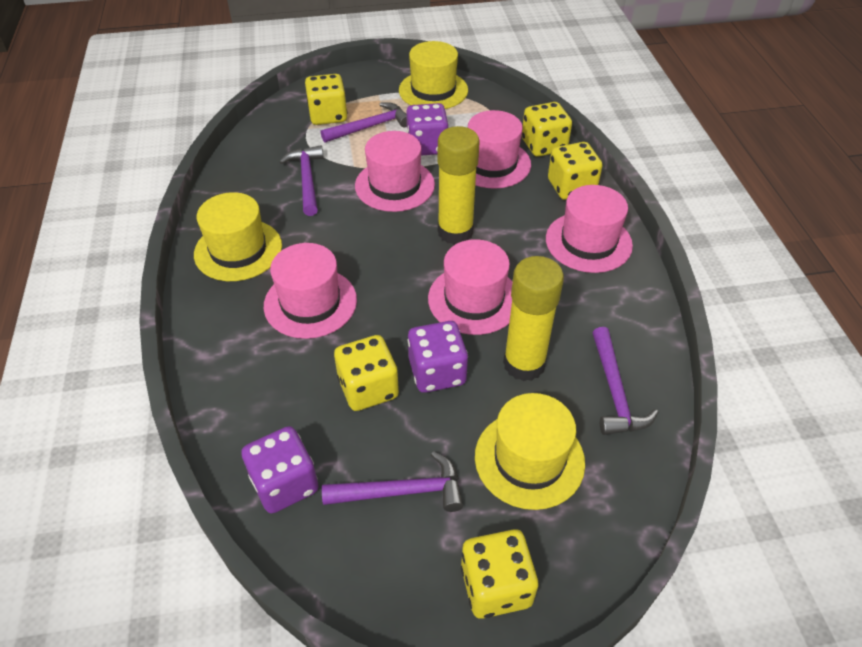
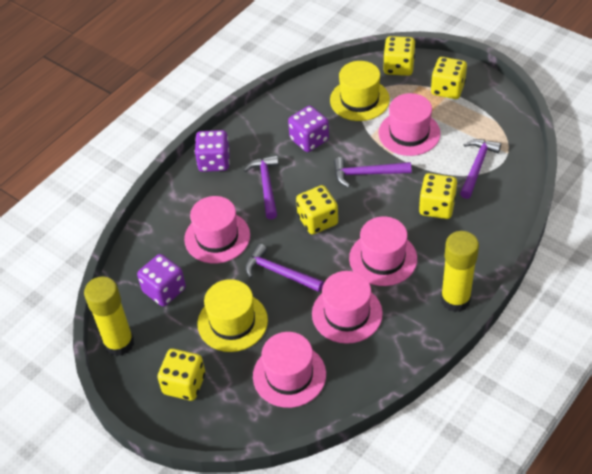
yellow hat: [194,192,282,281] [399,41,468,109] [475,393,585,510] = 3 -> [197,279,268,352] [330,61,390,121] = 2

